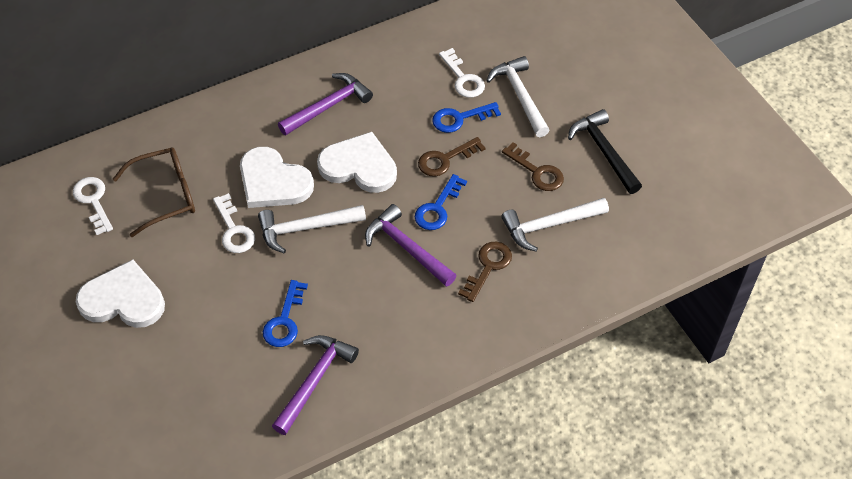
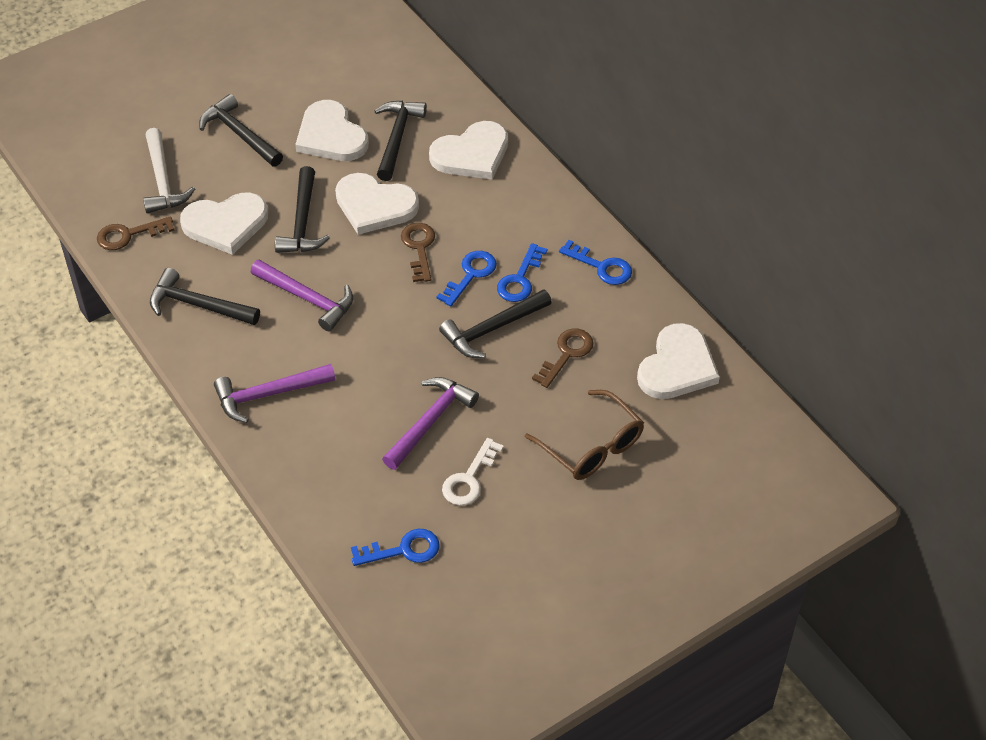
black hammer: [568,109,642,194] = 1 -> [150,268,260,325] [199,94,283,167] [275,166,330,253] [375,101,427,181] [439,289,552,358] = 5
blue key: [263,280,308,347] [415,174,467,230] [432,102,501,133] = 3 -> [351,529,440,566] [437,251,497,306] [497,243,547,302] [559,240,632,285] = 4
white hammer: [258,205,366,253] [486,56,550,137] [501,198,609,252] = 3 -> [143,128,195,213] = 1
white heart: [76,259,165,328] [240,147,314,208] [317,132,397,193] = 3 -> [180,193,268,255] [295,100,369,161] [335,173,419,235] [429,121,508,180] [637,323,720,399] = 5
white key: [73,177,113,235] [213,193,255,253] [439,48,485,98] = 3 -> [442,438,504,506] = 1

